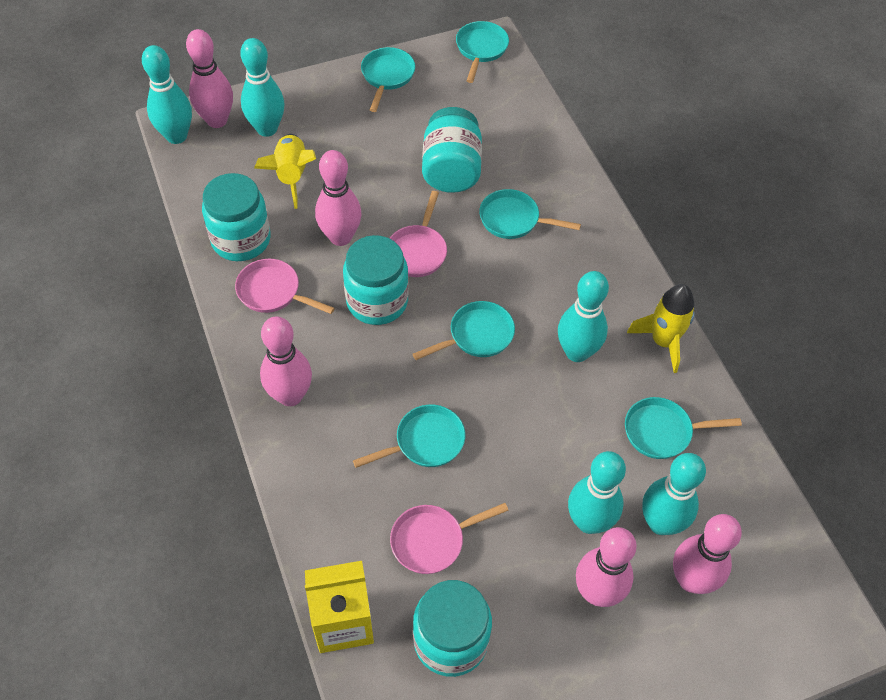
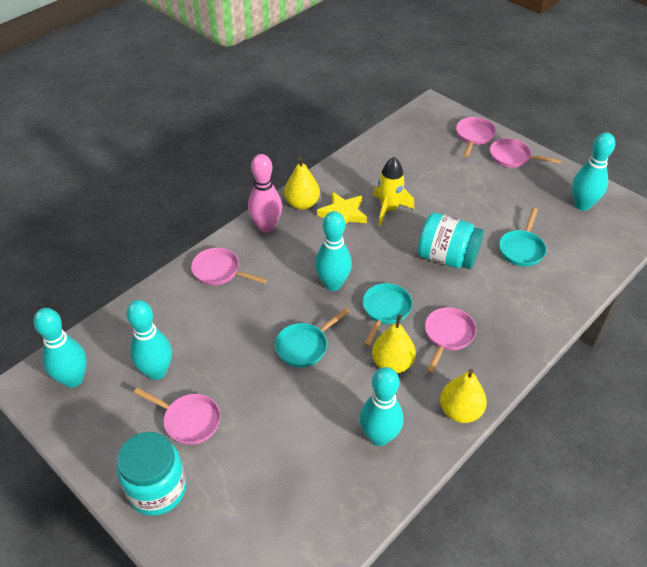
pink bowling pin: [186,29,233,128] [260,316,312,406] [315,150,362,246] [576,527,637,607] [673,514,742,594] = 5 -> [248,154,282,233] = 1
pink pan: [235,259,335,314] [389,191,447,277] [390,503,509,574] = 3 -> [134,388,221,445] [191,248,267,285] [425,307,477,373] [456,117,496,157] [490,138,561,168] = 5
turquoise jar: [202,173,271,261] [343,235,409,325] [413,580,492,677] [422,107,482,193] = 4 -> [117,432,187,516] [418,213,484,269] = 2
turquoise pan: [353,405,465,468] [361,47,415,112] [413,301,515,360] [456,21,509,83] [479,189,581,239] [625,397,742,459] = 6 -> [275,308,350,368] [363,283,413,347] [499,208,546,267] = 3
yellow carton: [305,561,374,653] = 1 -> none = 0
yellow pear: none = 0 -> [284,157,320,210] [372,315,416,373] [440,369,487,423] = 3
yellow rocket: [254,134,316,209] [627,284,695,373] = 2 -> [373,157,414,226] = 1
yellow star: none = 0 -> [317,192,367,224] = 1

